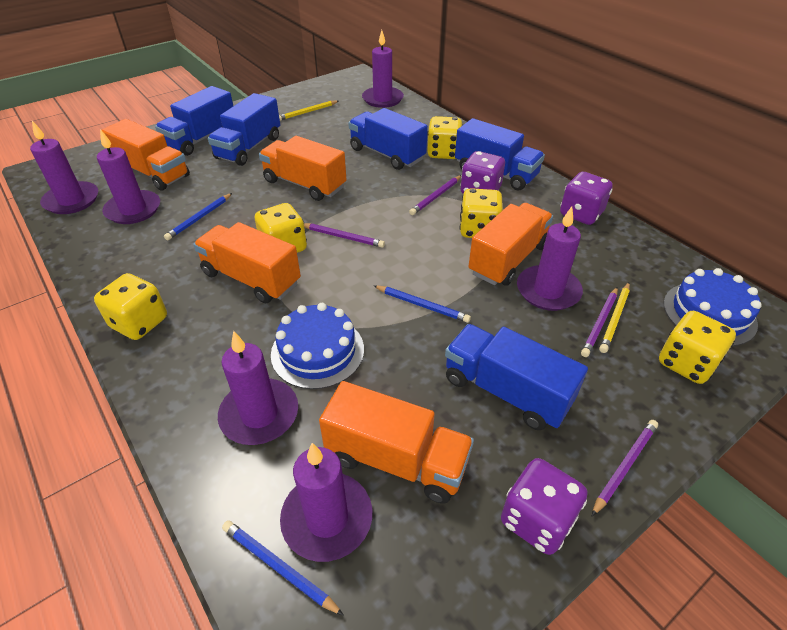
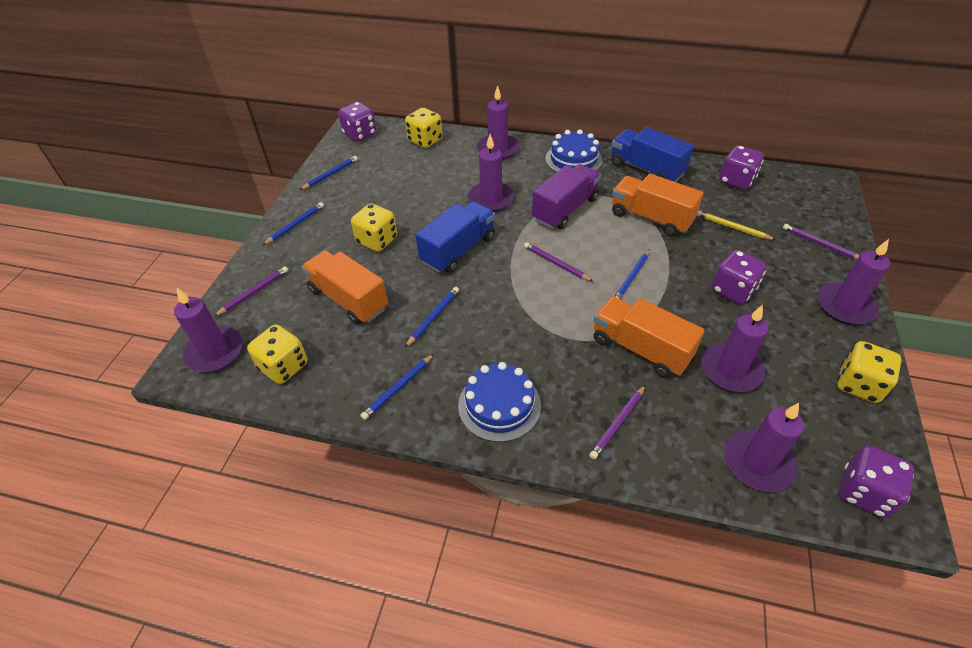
blue pencil: [164,193,232,240] [222,520,344,616] [373,285,471,323] = 3 -> [263,202,324,245] [300,156,358,190] [361,354,434,420] [405,287,459,347] [614,249,650,299] = 5
blue truck: [155,86,233,156] [208,93,280,166] [348,108,428,170] [445,324,588,430] [455,118,545,191] = 5 -> [416,202,495,273] [611,127,694,182] = 2
orange truck: [102,119,190,191] [193,222,301,303] [259,136,347,201] [319,381,474,504] [468,203,553,286] = 5 -> [302,250,388,325] [594,296,705,378] [612,174,704,236] = 3
purple dice: [460,151,505,194] [501,458,588,555] [560,172,613,225] = 3 -> [338,102,376,142] [712,250,767,304] [719,145,764,190] [839,445,914,518] = 4
purple truck: none = 0 -> [532,164,601,229] = 1
yellow dice: [94,273,167,340] [255,203,307,253] [427,116,463,159] [459,188,503,238] [659,311,736,384] = 5 -> [247,324,308,384] [351,203,397,252] [405,108,443,148] [837,341,902,403] = 4
yellow pencil: [279,101,339,121] [599,282,630,353] = 2 -> [697,210,776,240] = 1

